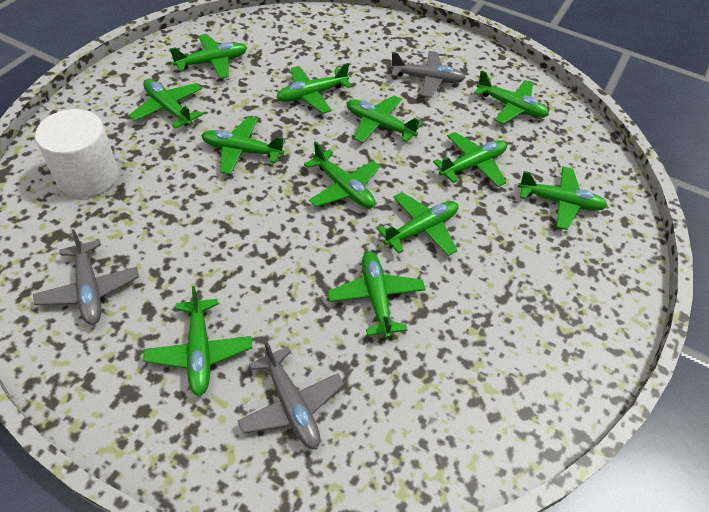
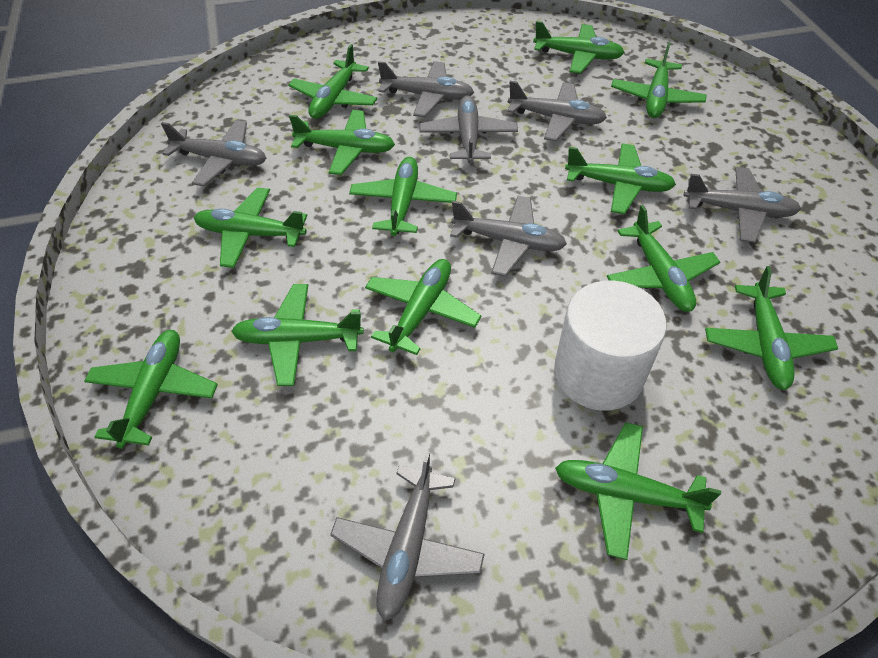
green plane: [129,79,203,129] [143,286,252,396] [170,34,247,79] [201,116,285,175] [276,63,352,114] [304,141,380,208] [328,251,426,338] [347,96,422,143] [377,192,458,256] [433,132,507,187] [474,70,549,124] [518,166,608,230] = 12 -> [84,330,218,449] [194,187,307,268] [231,284,364,386] [288,44,378,119] [289,110,395,175] [349,157,457,236] [365,259,481,355] [533,21,625,74] [555,422,721,560] [565,143,676,214] [607,205,720,312] [611,43,707,118] [705,266,838,390] = 13
grey plane: [33,229,139,325] [238,340,344,449] [390,51,466,98] = 3 -> [161,120,266,186] [330,452,485,621] [378,61,474,117] [420,95,518,164] [450,196,567,277] [507,81,607,141] [683,167,801,243] = 7

